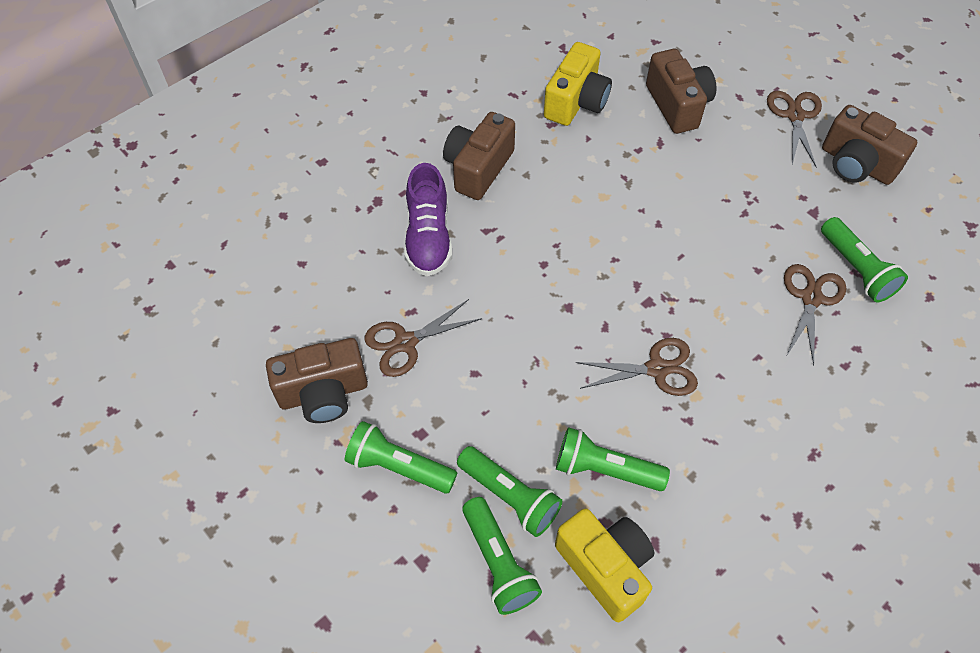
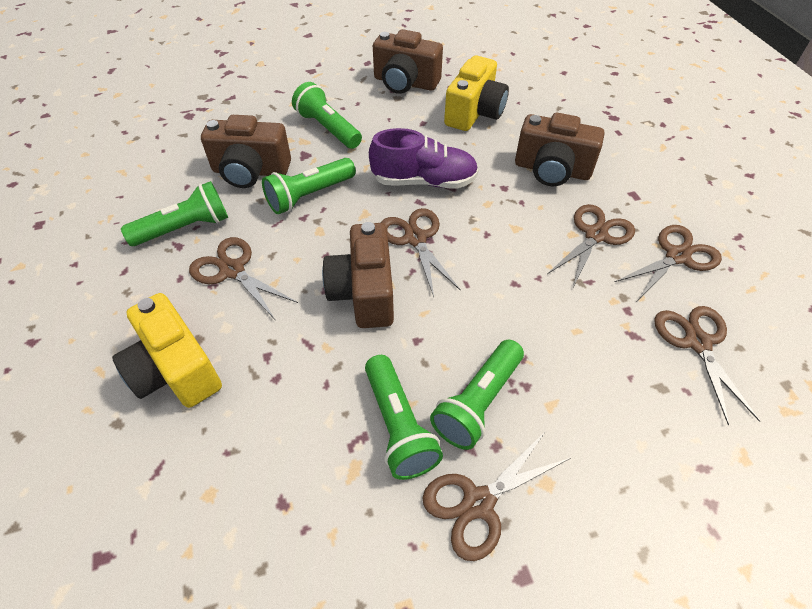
brown scissors: [364,299,482,377] [576,338,698,396] [767,91,822,167] [784,264,846,365] = 4 -> [189,237,298,321] [381,208,461,297] [422,431,571,561] [547,204,635,287] [615,225,722,301] [654,306,760,426] = 6

